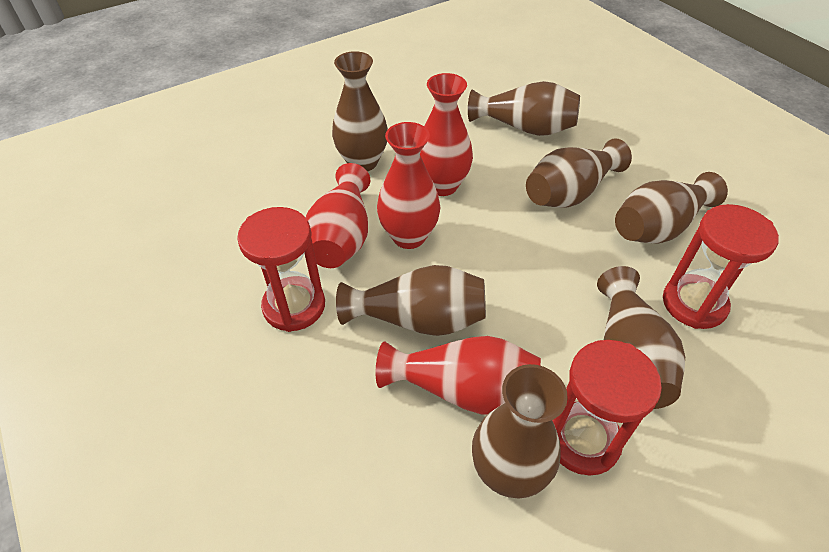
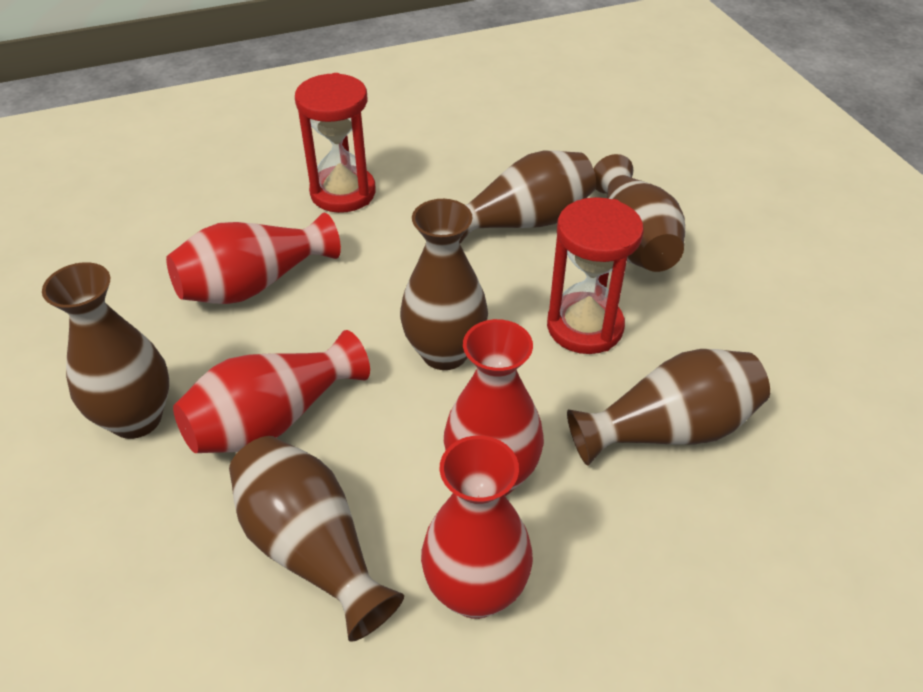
brown vase: [332,51,388,171] [336,265,486,336] [468,81,580,136] [472,364,568,498] [526,138,632,208] [597,266,685,409] [615,172,728,244] = 7 -> [42,262,169,439] [229,436,404,642] [400,199,488,370] [459,150,596,244] [567,349,770,466] [593,154,685,272] = 6
red hourglass: [237,207,325,332] [552,340,662,476] [663,204,779,329] = 3 -> [295,73,376,213] [547,197,644,354] = 2

